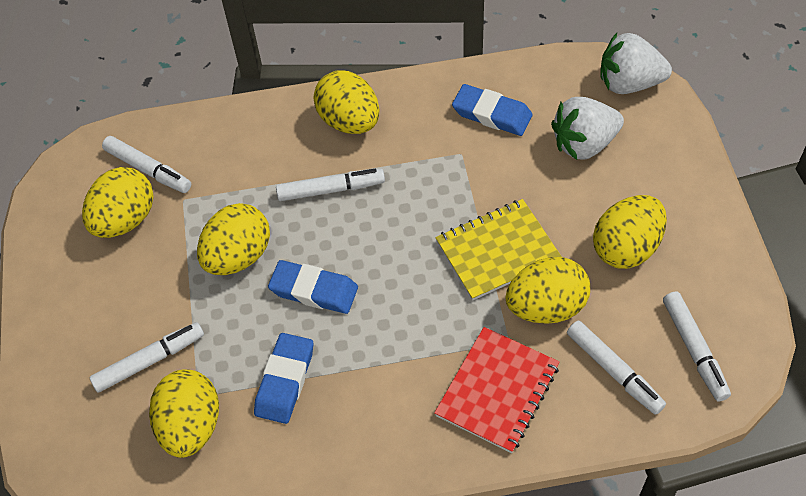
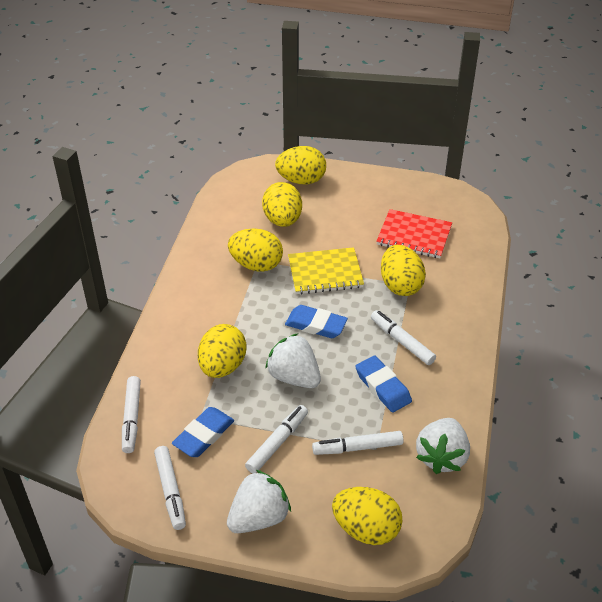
white strawberry: [551,97,624,160] [600,33,672,94] = 2 -> [227,470,291,533] [265,334,321,388] [416,418,470,474] = 3

